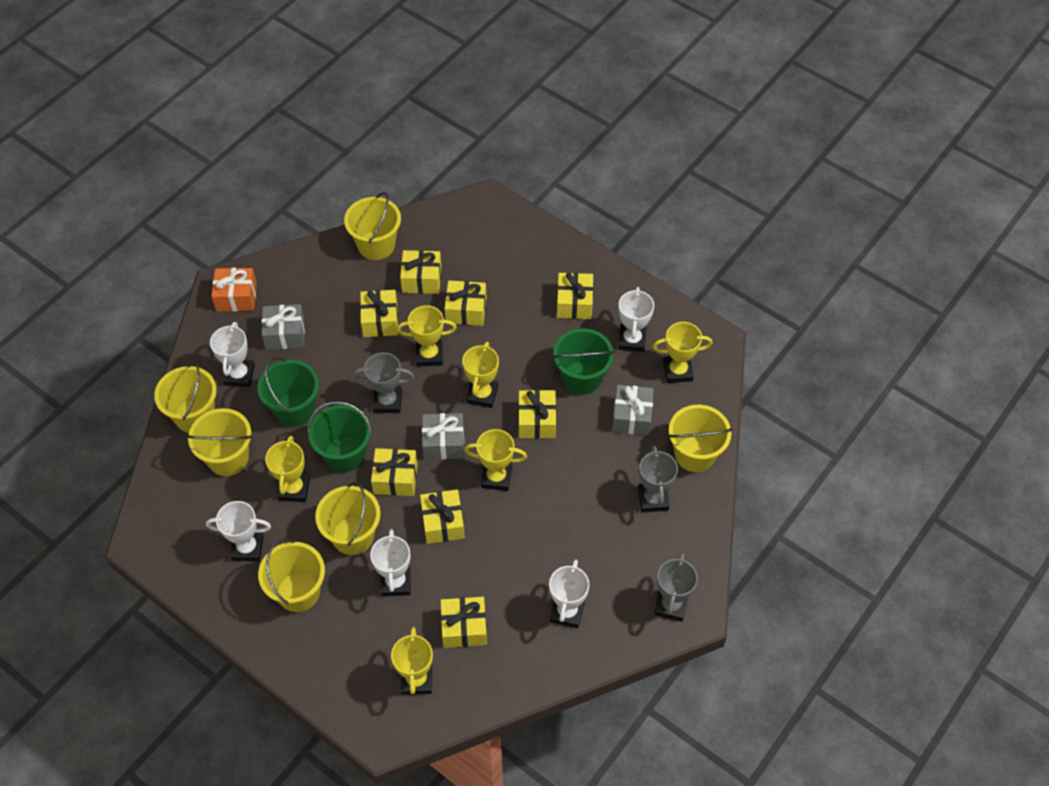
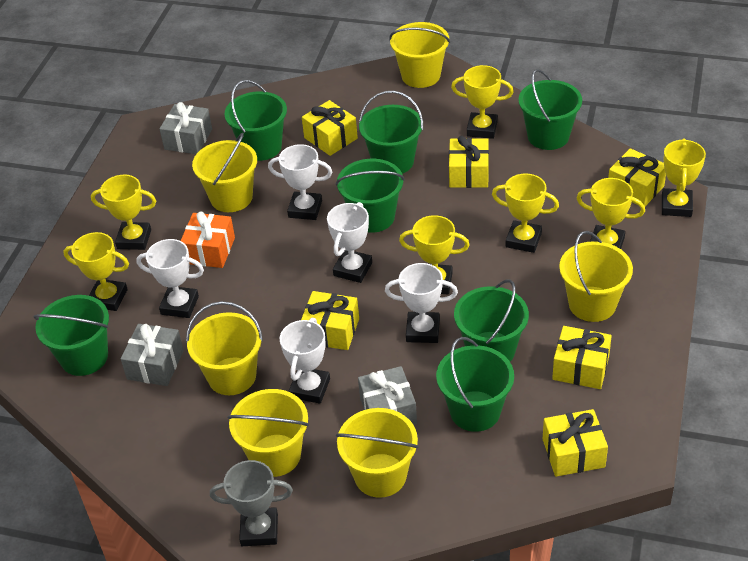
green bucket: [257,357,319,427] [308,401,372,473] [552,328,615,395] = 3 -> [34,295,109,376] [224,80,287,161] [336,159,405,233] [359,91,423,174] [436,337,514,432] [454,279,529,362] [519,69,582,150] = 7
grey trophy: [353,352,414,413] [638,446,678,513] [654,553,698,622] = 3 -> [210,460,293,546] = 1
yellow gift: [360,290,398,337] [371,448,418,496] [400,250,442,294] [420,489,465,544] [440,597,487,648] [444,280,486,326] [518,390,556,439] [557,273,593,319] = 8 -> [301,291,359,350] [302,100,358,156] [449,136,489,188] [543,409,608,477] [552,326,612,389] [608,148,666,206] = 6
yellow trophy: [265,436,310,502] [391,627,433,695] [397,305,457,367] [462,342,499,408] [464,429,527,491] [653,322,713,383] = 6 -> [63,232,129,311] [91,175,156,250] [399,215,470,294] [451,65,514,139] [492,173,559,253] [576,178,645,249] [662,139,706,217] = 7

